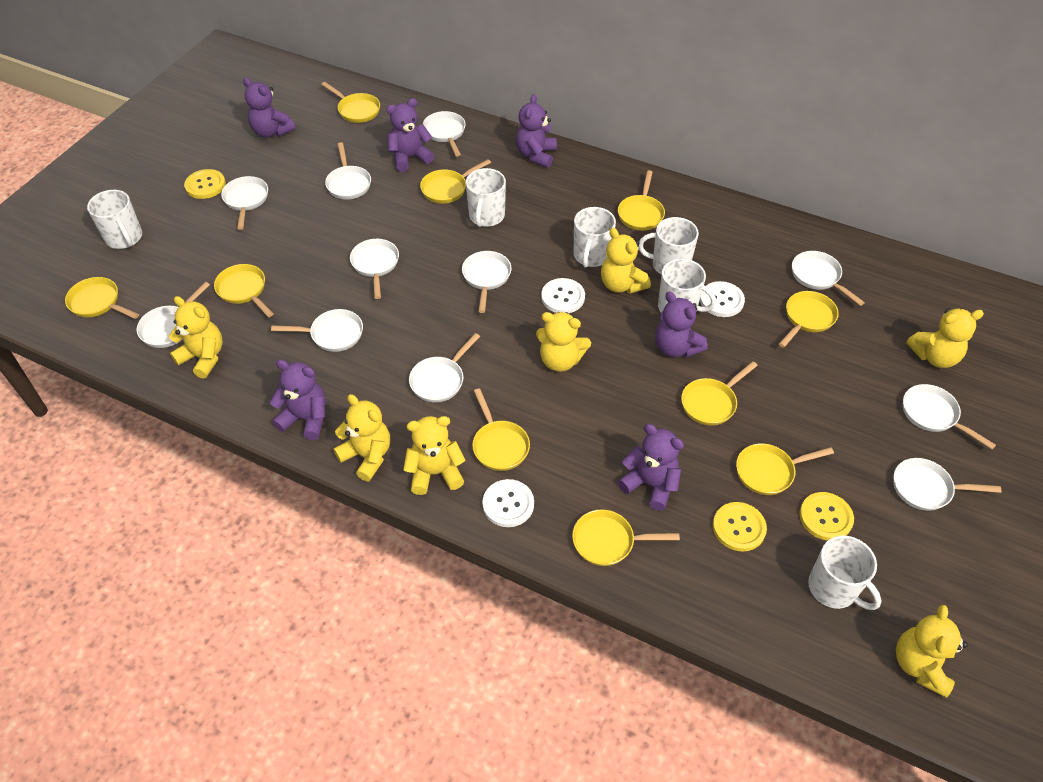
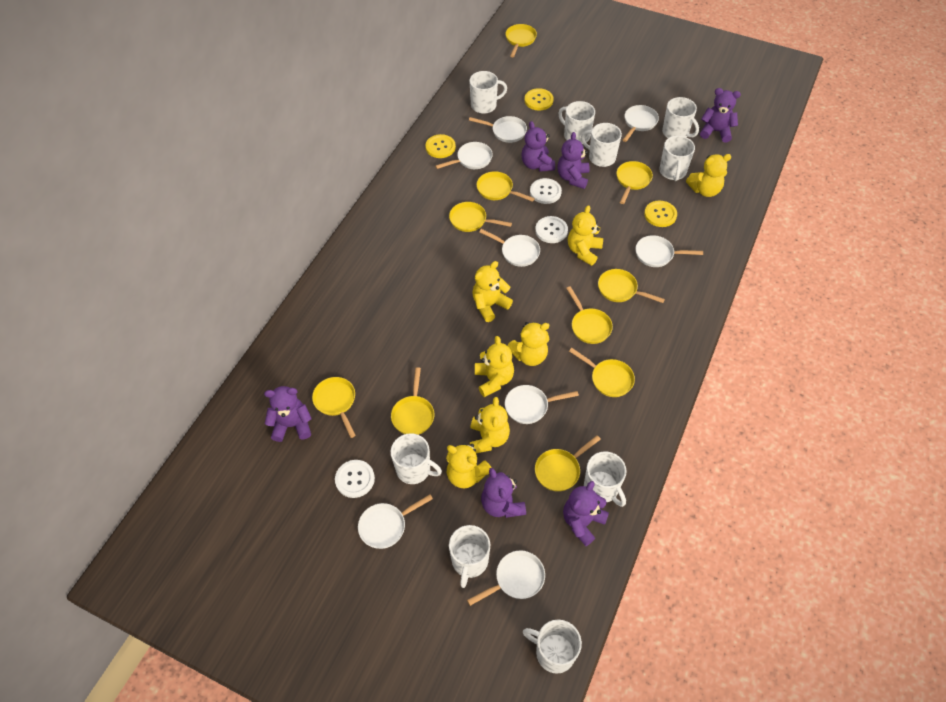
white mug: [87,190,142,249] [466,168,506,227] [574,207,616,268] [638,217,699,275] [658,259,716,313] [808,535,881,610] = 6 -> [391,433,442,484] [449,525,490,588] [469,71,507,114] [523,620,582,674] [558,101,595,144] [581,123,622,167] [584,452,627,507] [659,136,695,181] [662,97,699,138] = 9
white pan: [137,282,210,348] [221,176,268,230] [271,309,363,352] [325,142,371,200] [350,239,399,299] [409,333,480,403] [423,111,466,156] [462,251,512,313] [792,251,865,306] [894,458,1001,511] [903,384,996,449] = 11 -> [358,494,433,549] [435,142,493,169] [467,550,545,606] [469,116,527,143] [479,229,540,267] [505,385,579,424] [623,105,659,142] [635,235,703,267] = 8

